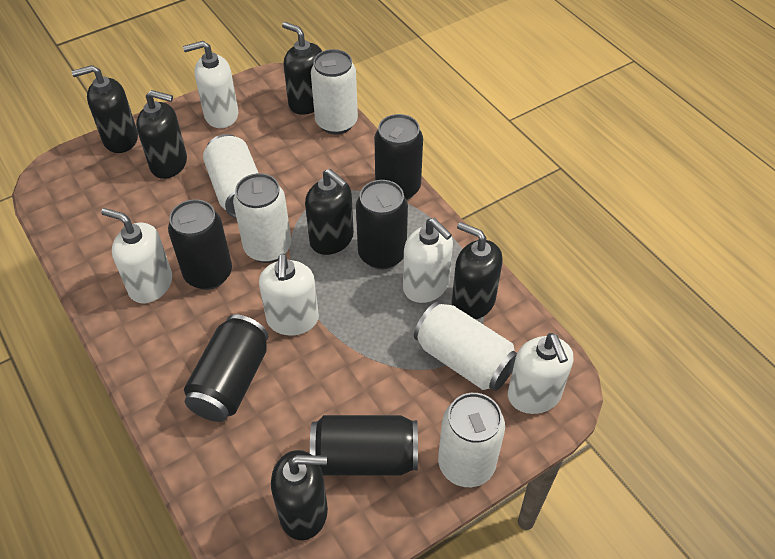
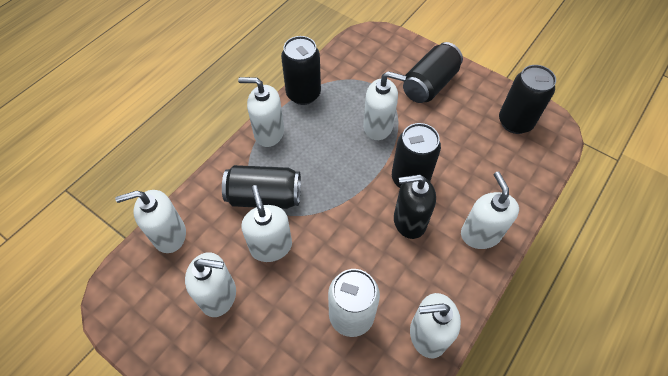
black soap dispenser: [71,65,138,153] [136,90,187,179] [271,450,328,540] [282,22,322,115] [305,169,354,255] [452,222,503,319] = 6 -> [394,174,436,239] = 1
white can: [203,134,258,218] [233,173,291,263] [311,49,358,134] [414,301,517,391] [438,393,505,487] = 5 -> [328,269,380,337] = 1
white soap dispenser: [101,208,172,303] [183,41,238,128] [259,254,319,336] [403,218,453,303] [508,333,573,414] = 5 -> [115,190,186,253] [185,252,236,317] [238,77,284,147] [241,185,292,262] [363,71,406,140] [410,293,461,358] [461,172,519,249] = 7

